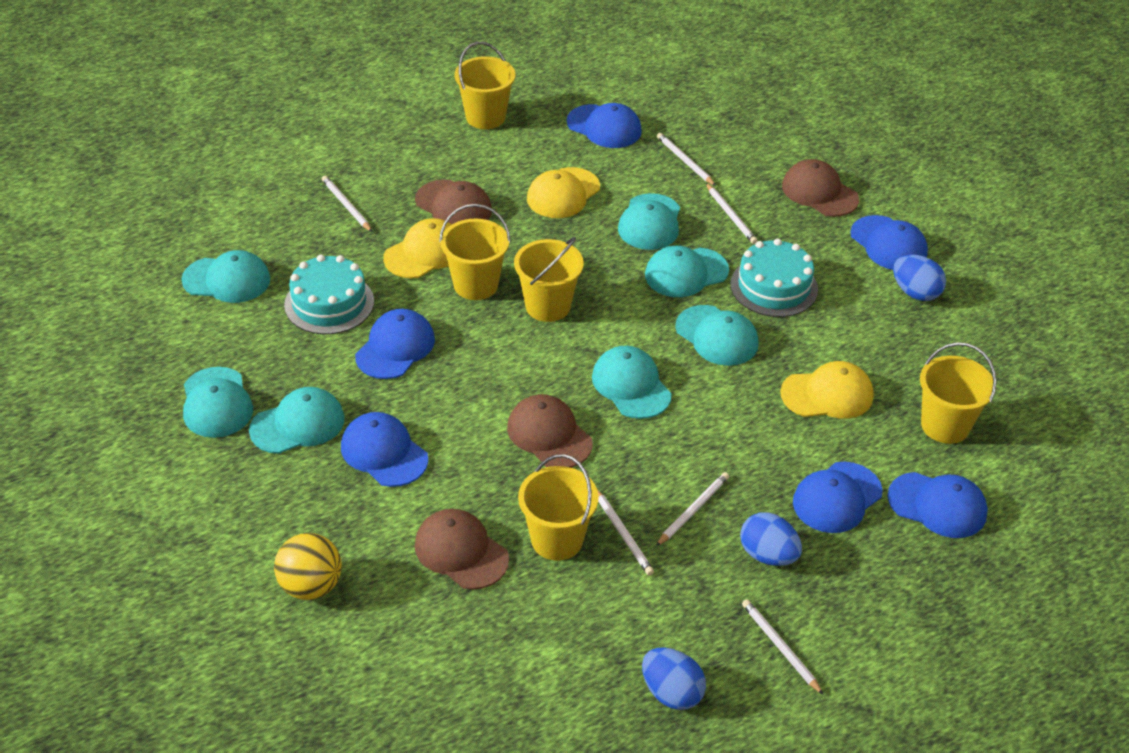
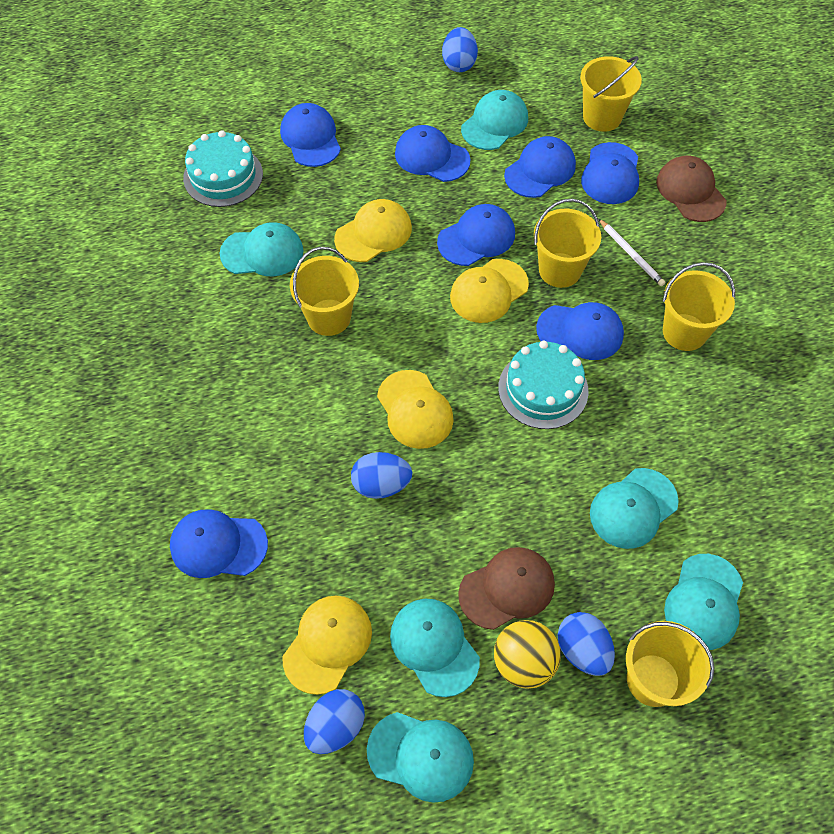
blue cap: [341,412,428,487] [355,309,435,379] [567,103,642,148] [793,462,883,533] [850,215,928,270] [888,472,988,538] = 6 -> [170,509,268,578] [280,103,341,167] [395,125,470,182] [437,204,515,266] [504,136,576,198] [536,302,624,360] [581,142,639,204] = 7
blue egg: [642,647,706,710] [740,512,802,566] [893,255,946,301] = 3 -> [304,689,365,754] [351,452,412,499] [442,27,478,72] [558,612,615,676] = 4
brown cap: [415,180,492,224] [415,509,509,590] [507,394,593,468] [782,159,859,217] = 4 -> [458,547,555,630] [656,156,727,222] = 2
turquoise cap: [181,250,270,303] [183,367,253,438] [249,387,344,454] [592,345,672,419] [618,193,680,250] [645,245,729,297] [675,305,759,366] = 7 -> [220,222,304,277] [367,712,474,803] [390,599,480,697] [461,90,528,150] [590,468,679,549] [664,554,743,650] = 6
white pencil: [322,176,372,232] [597,489,654,575] [656,472,729,546] [657,133,716,186] [706,183,757,244] [742,599,823,695] = 6 -> [598,218,665,286] = 1
yellow cap: [383,218,452,279] [527,167,600,218] [780,361,874,419] = 3 -> [282,596,372,695] [334,199,412,262] [377,370,454,449] [450,259,529,323] = 4

